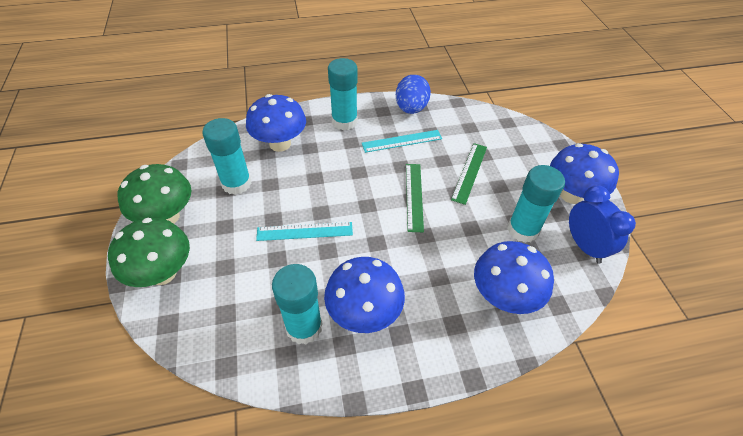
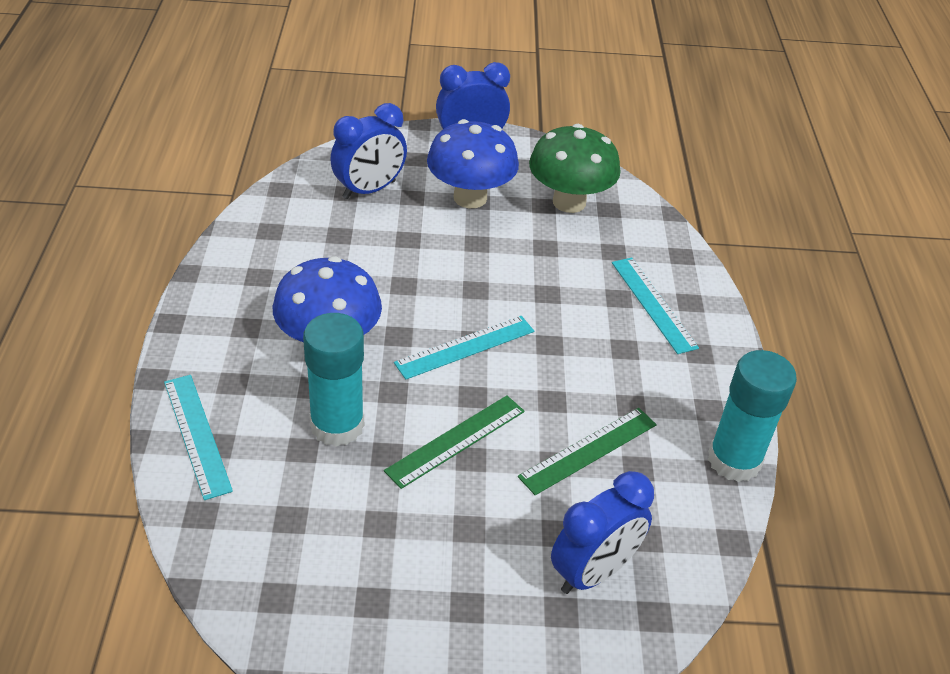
blue clock: [569,185,636,264] = 1 -> [330,103,407,199] [436,62,510,129] [551,471,654,594] = 3
blue egg: [396,75,431,114] = 1 -> none = 0
blue mushroom: [246,94,306,152] [324,257,405,333] [474,241,554,314] [550,143,619,204] = 4 -> [273,256,382,342] [427,119,519,208] = 2
green mushroom: [108,218,190,287] [117,164,192,224] = 2 -> [529,124,621,213] = 1
turquoise glue stick: [202,118,251,195] [272,264,323,345] [328,58,358,130] [507,165,565,243] = 4 -> [303,313,364,447] [708,350,797,482] = 2
turquoise ruler: [256,222,353,241] [362,130,442,153] = 2 -> [164,375,233,500] [394,316,534,380] [612,257,699,354] = 3

